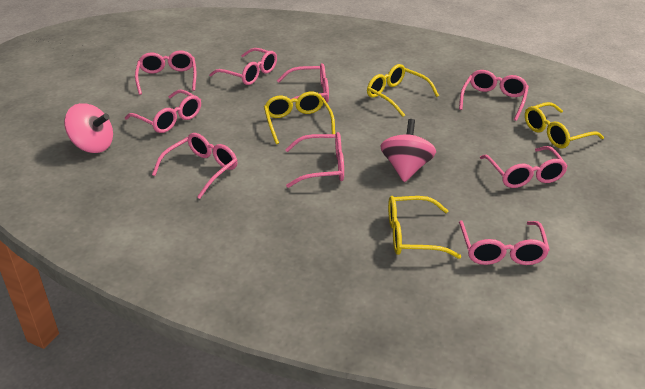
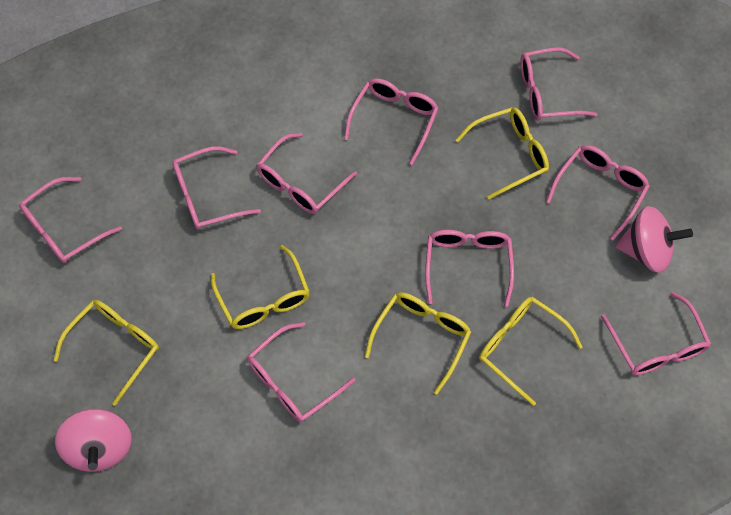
yellow glasses: [264,92,335,144] [367,64,439,117] [388,196,461,259] [525,102,604,149] = 4 -> [53,300,159,406] [211,245,310,329] [365,292,471,394] [456,107,549,200] [479,297,582,406] = 5

